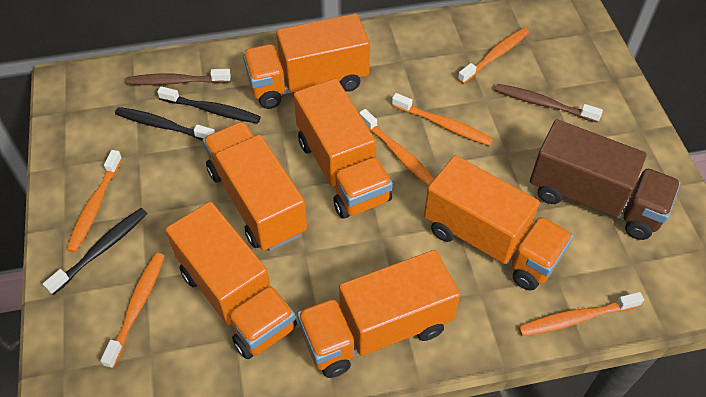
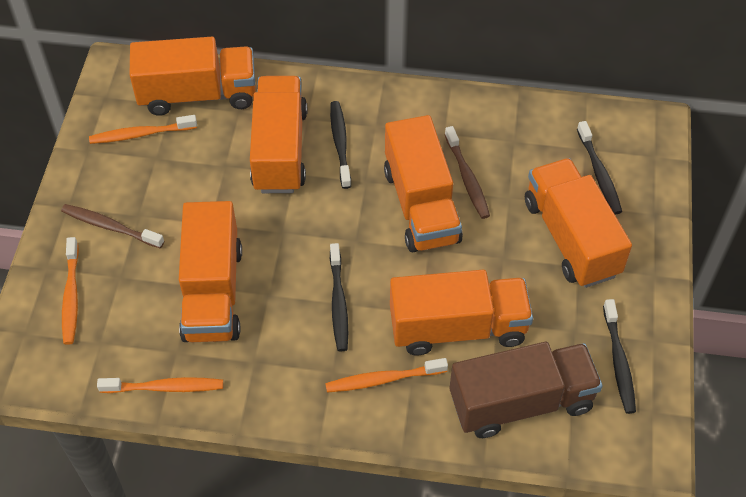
black toothbrush: [43,208,147,295] [115,107,215,141] [157,86,261,124] = 3 -> [330,101,351,189] [330,243,348,351] [577,121,622,214] [603,299,636,414] = 4
orange toothbrush: [67,150,122,253] [100,253,164,369] [359,109,434,186] [392,93,493,146] [458,27,529,84] [518,292,644,336] = 6 -> [62,237,79,345] [89,115,197,144] [97,377,223,393] [325,358,448,392] = 4

